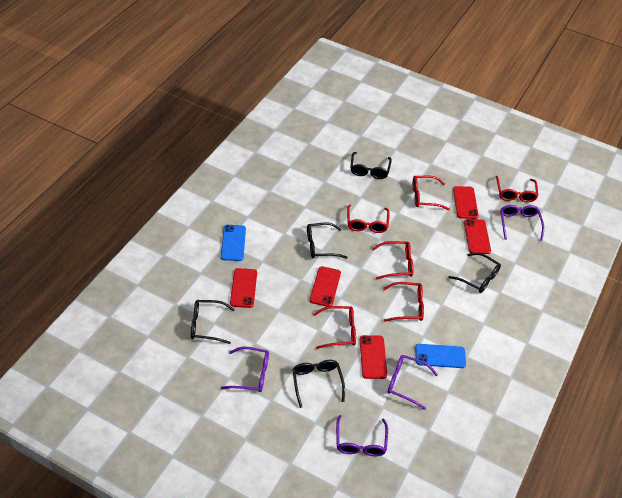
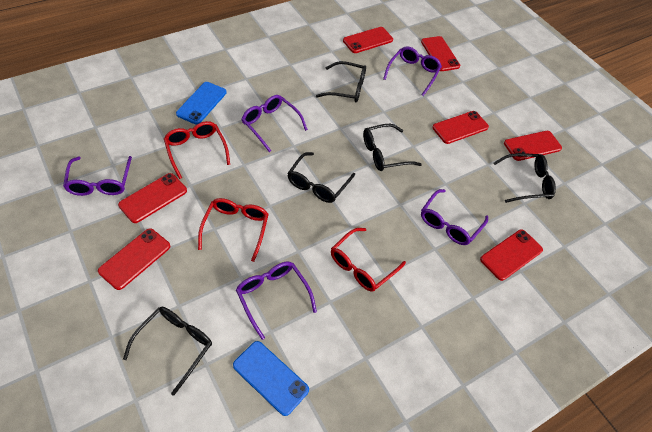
purple glasses: [221,347,269,392] [336,415,388,456] [388,355,438,410] [500,205,544,241] = 4 -> [63,156,132,196] [236,262,317,340] [242,95,308,152] [383,47,442,96] [421,189,488,245] = 5
red glasses: [314,306,356,349] [347,205,390,233] [372,241,414,280] [383,282,424,322] [413,176,450,210] [496,176,538,202] = 6 -> [164,121,230,179] [198,198,269,262] [331,228,406,292] = 3
red phone: [230,268,257,308] [310,266,341,307] [360,335,387,379] [453,186,479,219] [464,219,491,254] = 5 -> [98,228,170,290] [118,173,187,223] [343,27,393,53] [421,36,460,71] [433,111,489,144] [480,230,543,281] [504,131,562,161] = 7

